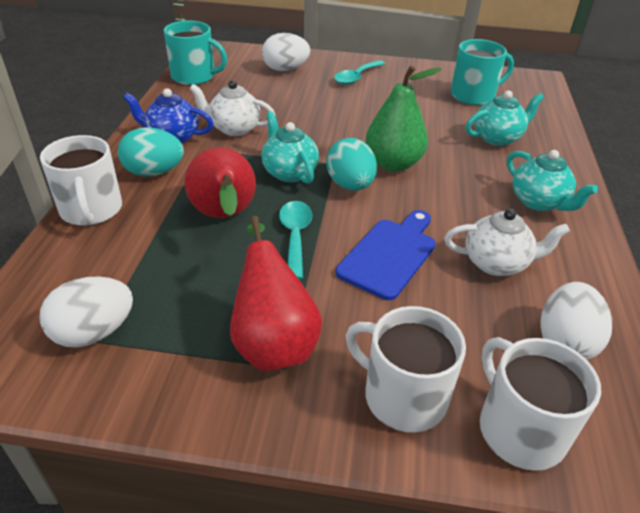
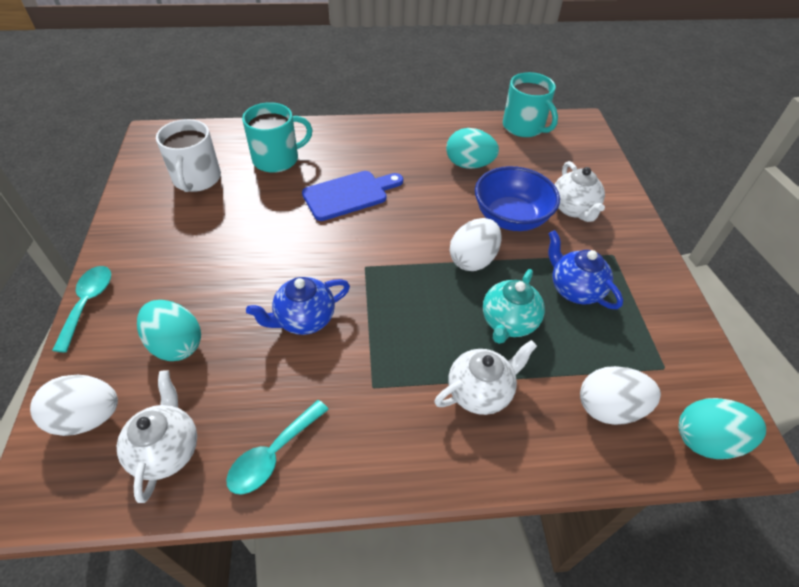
blue bowl: none = 0 -> [475,166,560,231] = 1
blue teapot: [123,88,214,144] = 1 -> [246,277,350,335] [548,230,623,309] = 2
green pear: [365,65,442,172] = 1 -> none = 0
red pear: [185,147,256,218] [230,216,322,371] = 2 -> none = 0
turquoise egg: [118,127,184,177] [326,138,377,190] = 2 -> [137,300,201,361] [446,128,499,169] [679,398,766,459] = 3
turquoise teapot: [261,112,319,184] [466,91,544,146] [507,150,598,211] = 3 -> [483,269,545,344] = 1
white mug: [40,135,122,226] [345,306,466,433] [480,337,601,471] = 3 -> [156,119,221,192] = 1
white teapot: [189,80,276,136] [444,209,570,276] = 2 -> [117,370,197,503] [434,340,537,415] [554,161,605,222] = 3

